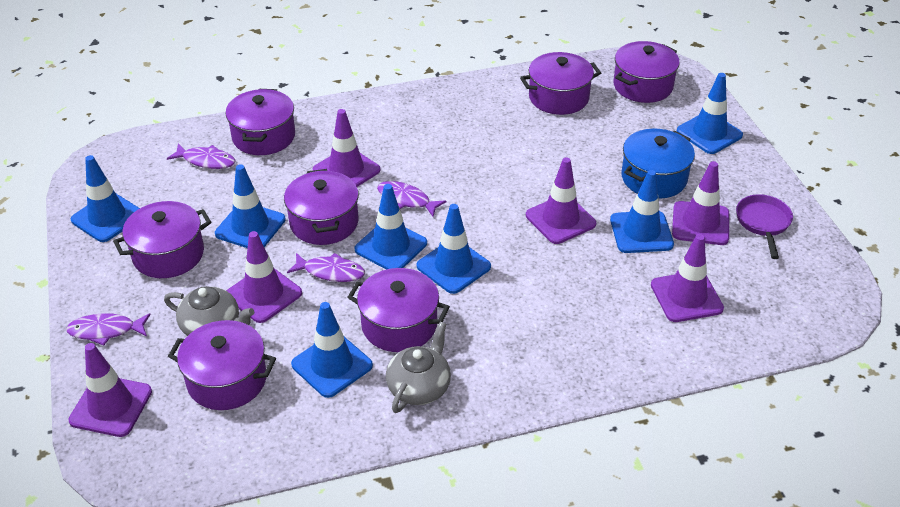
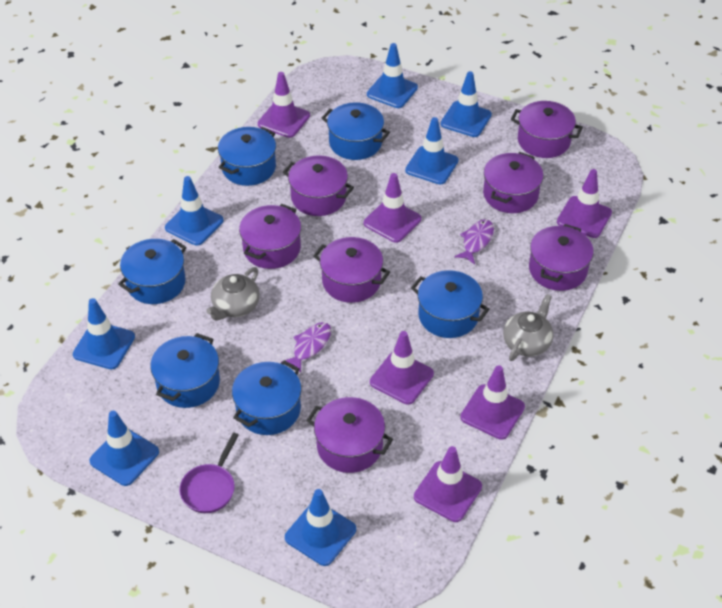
blue pot: [621,129,695,199] = 1 -> [118,239,187,304] [150,333,220,408] [218,127,276,186] [232,360,302,435] [322,103,390,160] [411,270,489,338] = 6
purple fish: [66,313,151,346] [167,144,236,169] [287,253,365,282] [377,181,446,217] = 4 -> [282,322,331,373] [454,219,494,264] = 2

